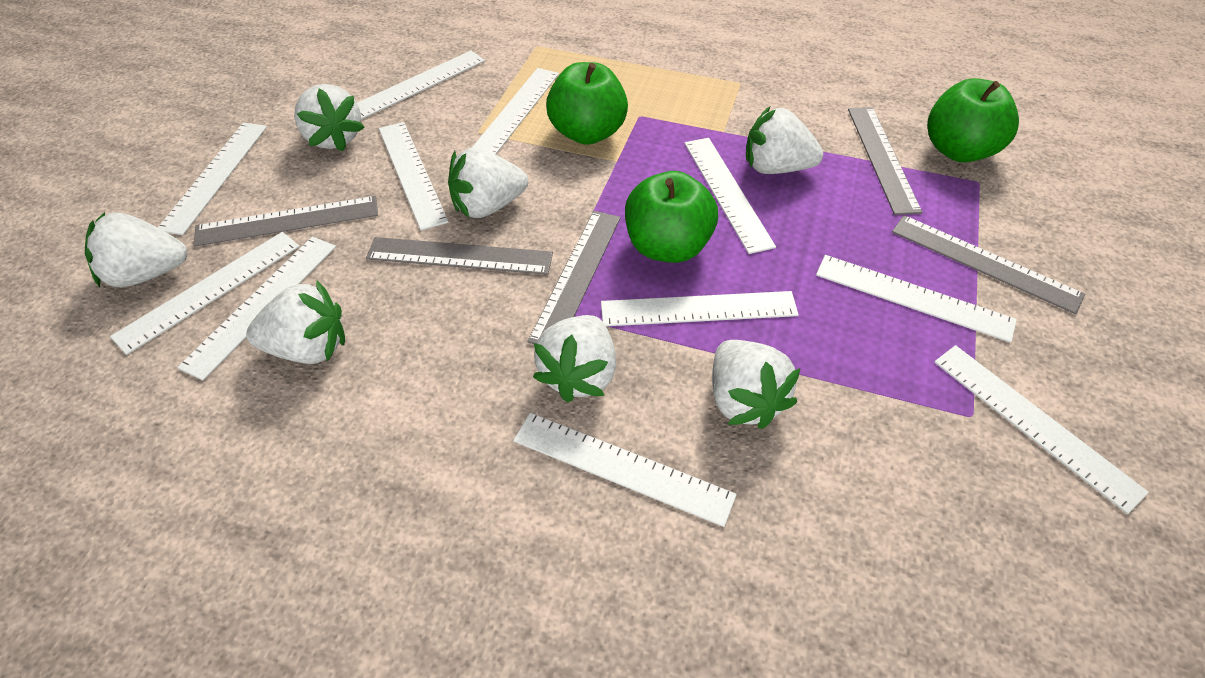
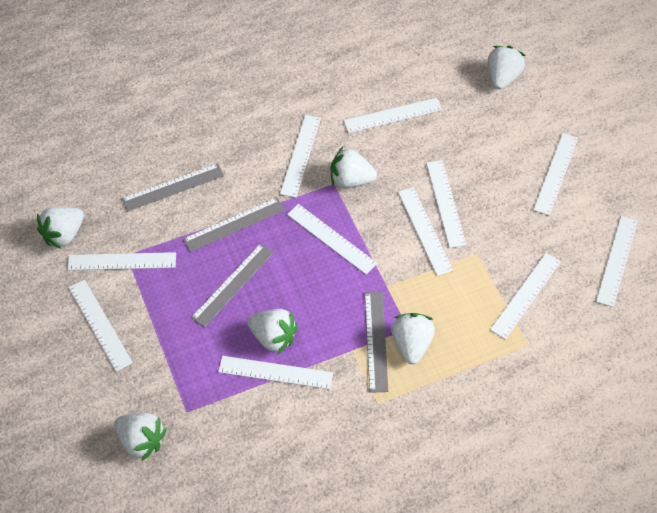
green apple: [546,62,628,145] [625,171,718,263] [927,78,1019,163] = 3 -> none = 0
grey ruler: [194,196,378,246] [366,237,553,275] [527,211,621,344] [848,107,922,215] [892,215,1085,314] = 5 -> [122,163,224,211] [183,197,285,252] [191,243,274,328] [365,292,389,393] = 4
white strawberry: [85,212,187,287] [246,280,345,364] [294,84,365,152] [448,148,528,218] [533,315,616,403] [712,340,800,429] [746,106,823,174] = 7 -> [37,207,84,249] [114,413,167,461] [247,309,298,354] [331,147,377,188] [391,313,435,364] [488,46,526,89] = 6

